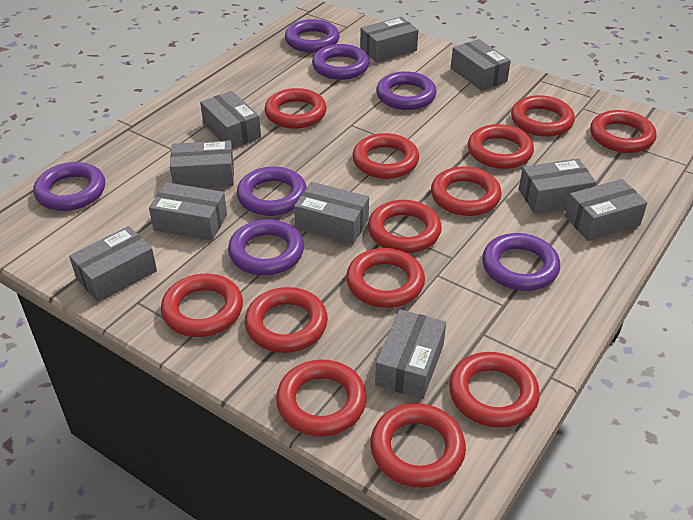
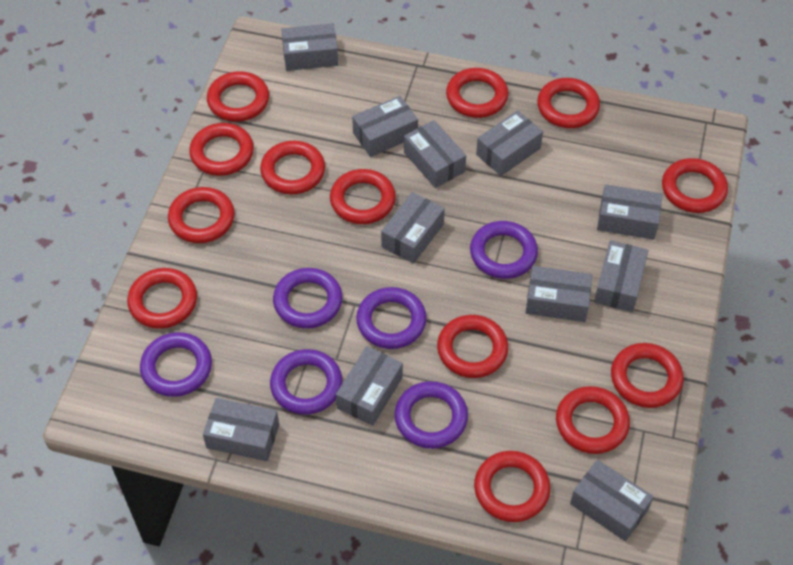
grey box: [69,226,157,302] [149,182,227,241] [170,140,234,188] [200,91,261,148] [294,182,369,244] [360,17,418,62] [375,310,446,399] [451,39,511,91] [519,158,596,214] [565,179,647,241] = 10 -> [203,398,279,461] [281,23,338,71] [336,346,403,426] [352,96,418,157] [381,192,445,264] [404,120,466,188] [476,111,543,176] [526,266,592,322] [570,460,654,541] [594,240,649,312] [597,184,663,240] = 11
purple ring: [34,162,105,211] [228,219,304,275] [237,166,307,216] [285,19,340,53] [312,44,370,80] [376,71,437,110] [482,233,560,291] = 7 -> [140,332,212,397] [270,349,342,415] [273,268,343,329] [356,287,427,349] [394,381,468,449] [470,221,538,279] = 6

